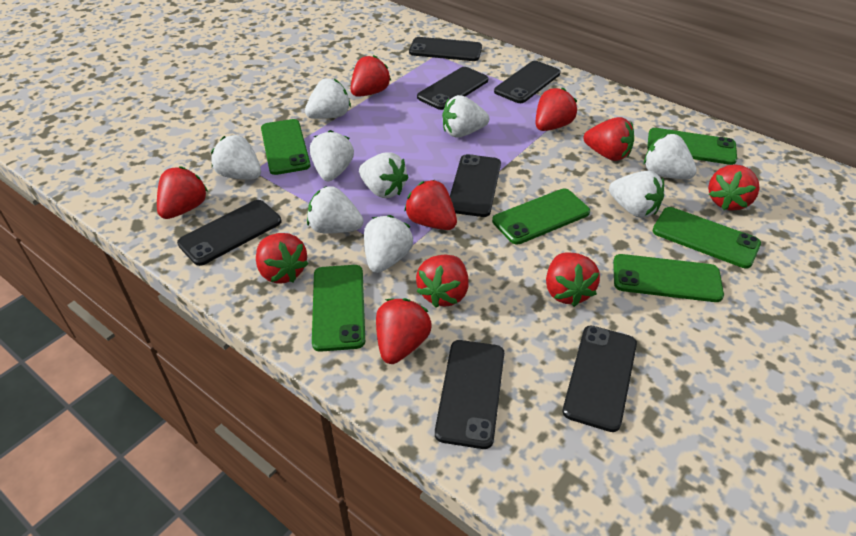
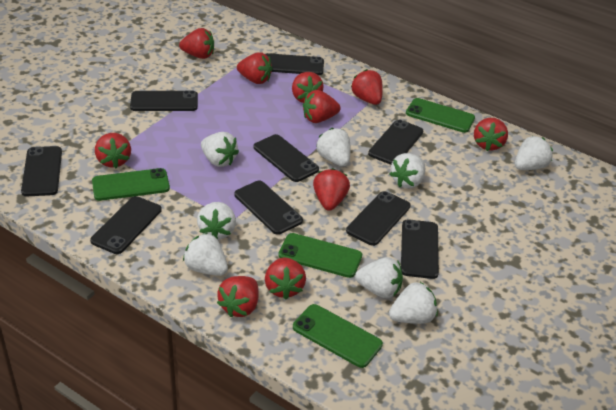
black phone: [177,200,281,266] [409,37,482,61] [417,67,488,110] [435,340,504,449] [450,154,501,217] [494,61,560,103] [562,325,637,432] = 7 -> [21,146,62,196] [90,196,162,254] [130,90,198,111] [234,181,303,235] [254,134,319,182] [266,53,324,75] [346,191,411,246] [368,120,423,165] [401,219,439,279] = 9
green phone: [261,119,311,175] [312,265,365,352] [492,188,590,244] [613,254,724,302] [647,128,737,165] [653,207,761,268] = 6 -> [92,168,170,201] [278,233,362,278] [293,304,383,368] [406,98,475,133] = 4
white strawberry: [211,135,261,180] [305,78,351,119] [307,186,364,233] [310,130,354,181] [359,152,409,198] [364,215,413,273] [442,95,489,138] [609,171,664,218] [644,134,697,179] = 9 -> [183,233,228,276] [197,202,236,239] [201,132,239,167] [316,128,351,166] [355,257,403,298] [389,282,438,324] [390,153,425,188] [515,136,553,170] = 8

